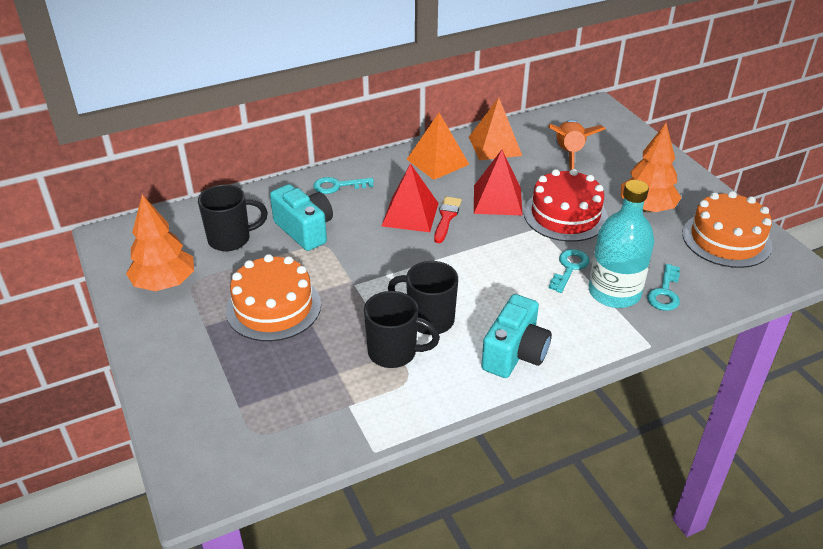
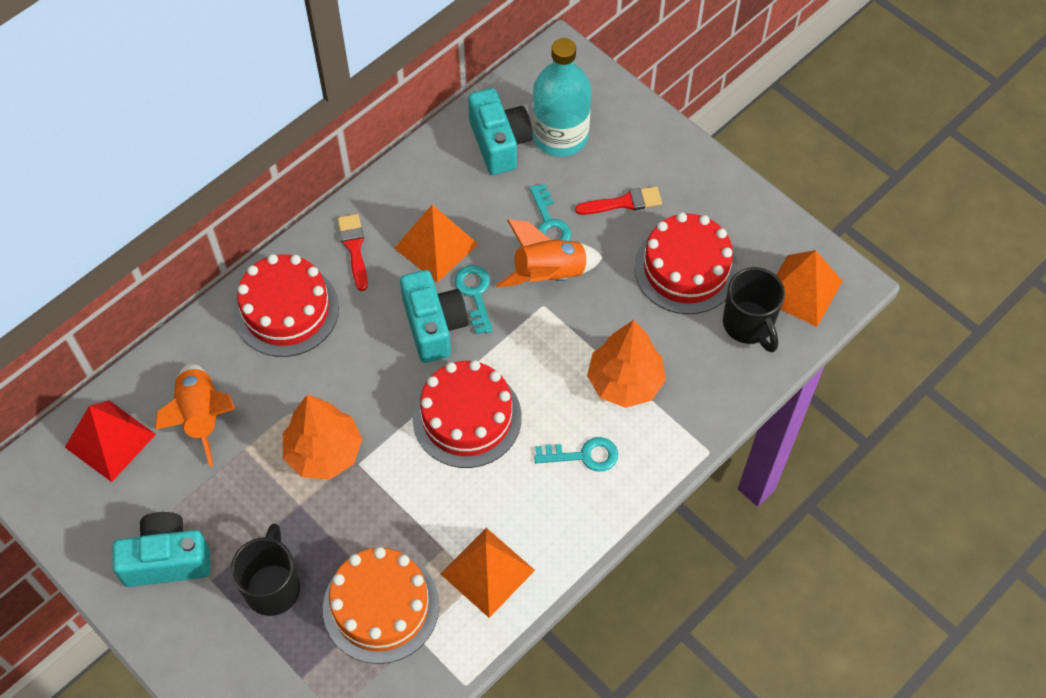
black mug: [198,185,268,251] [364,291,440,368] [388,261,458,335] = 3 -> [231,523,300,616] [723,267,785,352] = 2
orange cake: [226,254,321,341] [682,191,772,268] = 2 -> [323,547,439,664] = 1
orange pyramid: [407,113,470,180] [469,97,522,160] = 2 -> [394,205,478,283] [441,528,535,618] [776,250,842,327] = 3
orange rocket: [548,120,605,170] = 1 -> [155,363,235,467] [496,219,603,288] = 2
red brush: [434,197,462,243] = 1 -> [338,214,368,291] [575,186,662,215] = 2
red cake: [524,169,608,242] = 1 -> [233,254,339,357] [413,360,522,468] [634,212,738,314] = 3
red pyramid: [382,163,439,232] [474,150,523,216] = 2 -> [65,401,156,482] = 1
turquoise camera: [270,184,333,251] [481,294,552,378] = 2 -> [113,512,211,587] [400,270,468,363] [468,88,533,175] = 3

